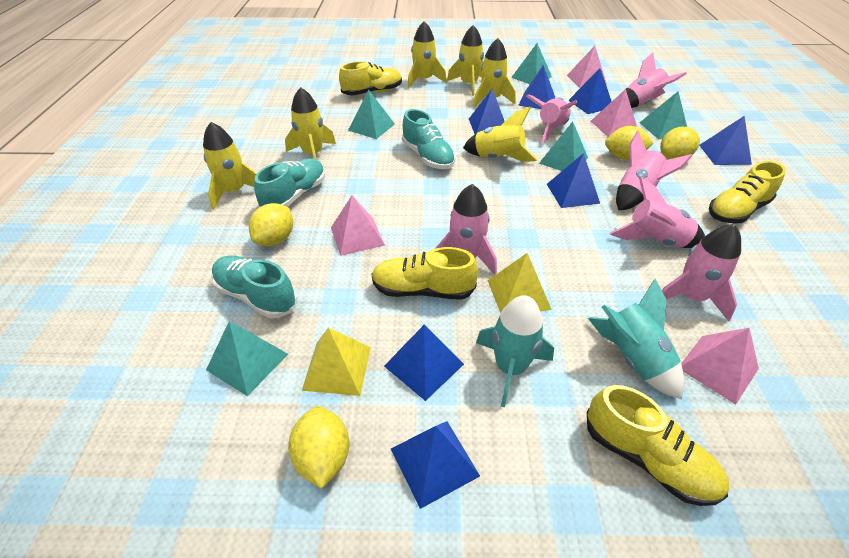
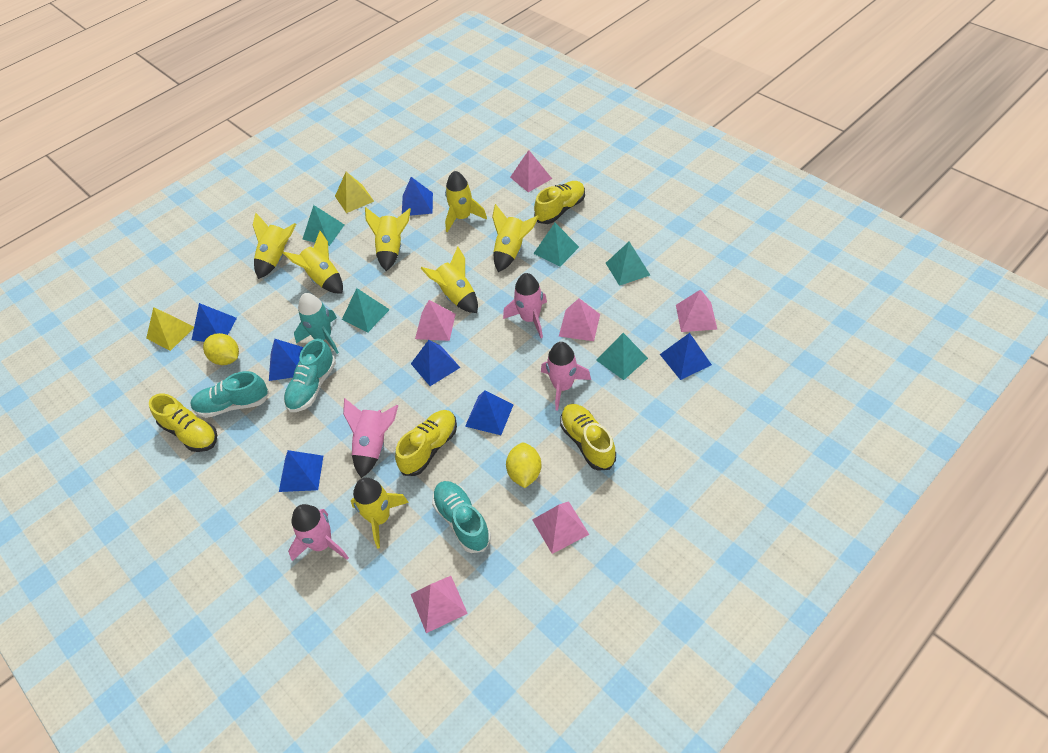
pink pyramid: [331,195,385,256] [567,46,607,88] [591,89,637,137] [681,328,759,404] = 4 -> [411,576,468,633] [415,300,456,341] [510,150,552,192] [532,501,589,554] [559,298,600,341] [676,289,717,332] = 6
pink rocket: [435,184,497,275] [526,94,577,143] [610,177,705,248] [616,131,692,210] [626,52,687,108] [662,224,741,321] = 6 -> [288,504,349,561] [343,398,398,478] [503,273,547,338] [541,342,591,411] = 4
turquoise rocket: [476,295,554,407] [588,279,685,399] = 2 -> [294,293,339,354] = 1
yellow lemon: [249,203,293,246] [288,406,349,489] [605,126,653,160] [660,127,700,159] = 4 -> [203,333,239,365] [506,443,541,488] = 2
yellow rocket: [203,122,257,210] [285,87,336,160] [407,21,447,88] [447,25,484,96] [463,107,538,162] [473,38,516,108] = 6 -> [253,213,296,279] [283,231,343,294] [351,478,409,549] [365,207,411,271] [420,247,478,313] [445,171,487,233] [492,204,539,272] = 7

